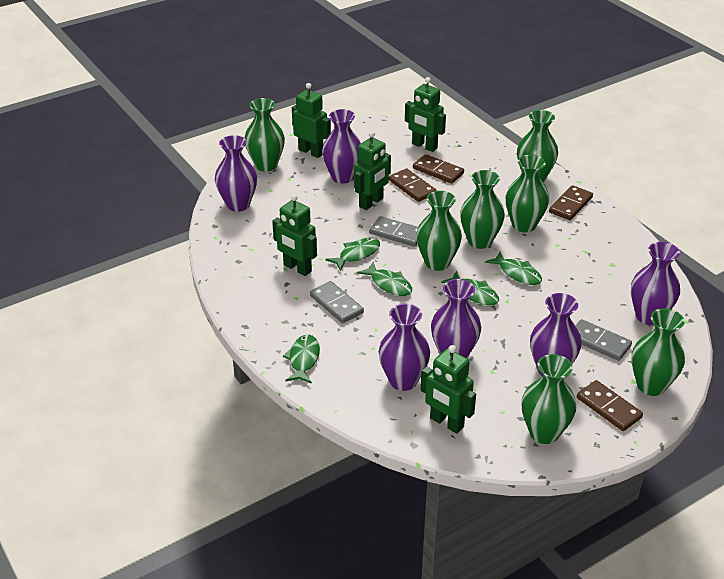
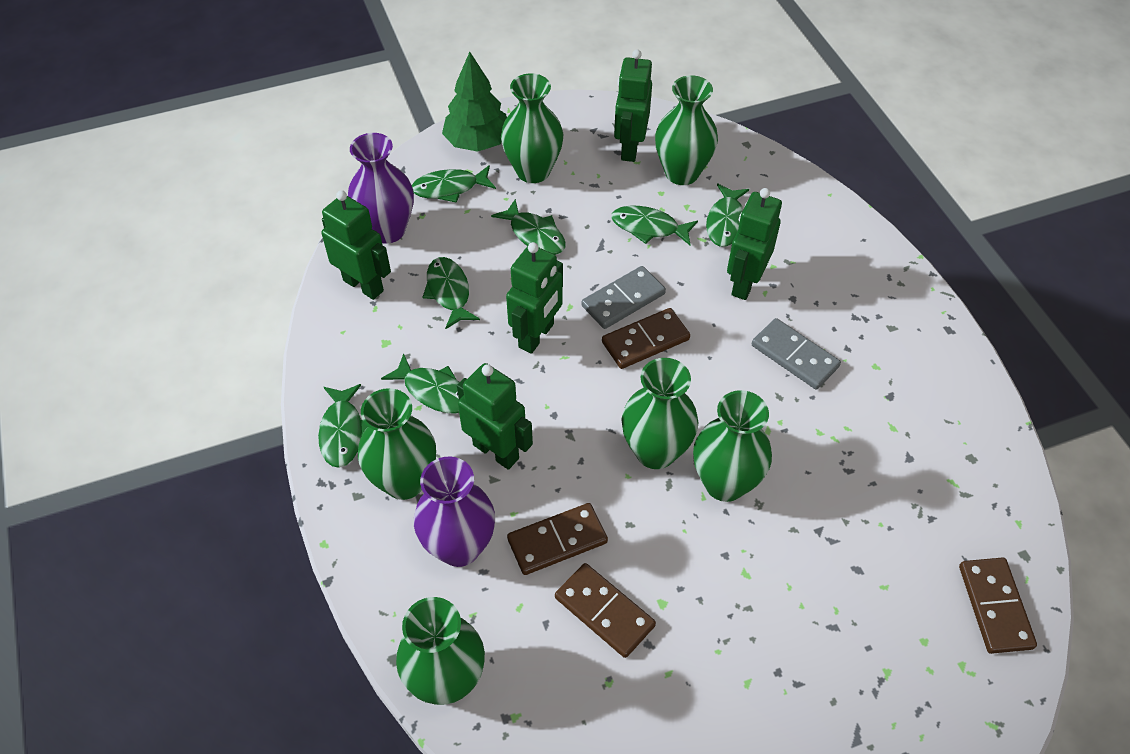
green fish: [283,334,320,384] [325,238,380,271] [357,262,412,296] [441,270,499,306] [485,252,542,285] = 5 -> [318,384,368,468] [381,354,459,414] [412,165,496,203] [423,257,480,329] [491,199,566,255] [611,206,698,245] [706,184,749,247] = 7
green tree: none = 0 -> [442,52,507,152] = 1
green vase: [245,98,285,172] [416,191,462,271] [460,170,505,249] [506,155,549,232] [517,110,558,182] [521,354,576,444] [632,308,685,396] = 7 -> [358,388,436,500] [396,597,485,705] [501,73,563,183] [622,358,698,469] [655,75,718,185] [693,390,772,502] = 6
grey domino: [310,281,364,323] [369,216,418,247] [576,319,632,361] = 3 -> [582,266,666,329] [752,318,841,389] = 2
purple vase: [215,135,257,212] [322,109,361,184] [379,304,430,391] [431,279,481,358] [530,293,582,376] [631,242,680,325] = 6 -> [348,133,414,244] [414,456,495,567] = 2

